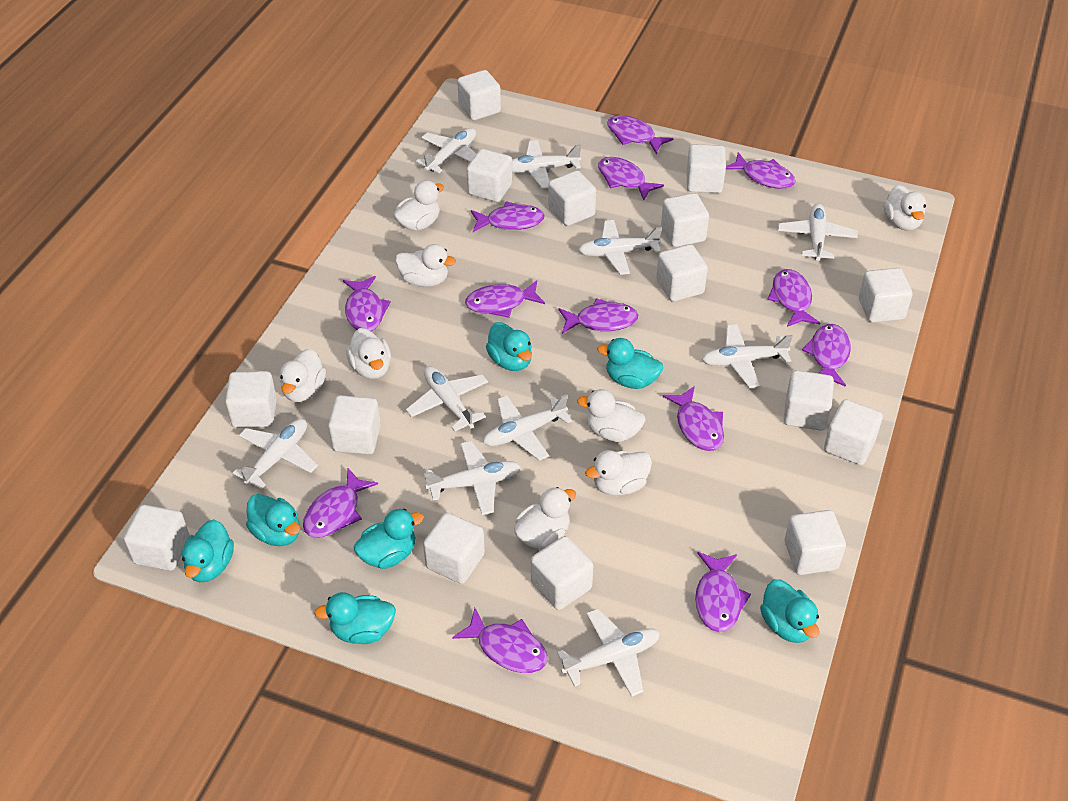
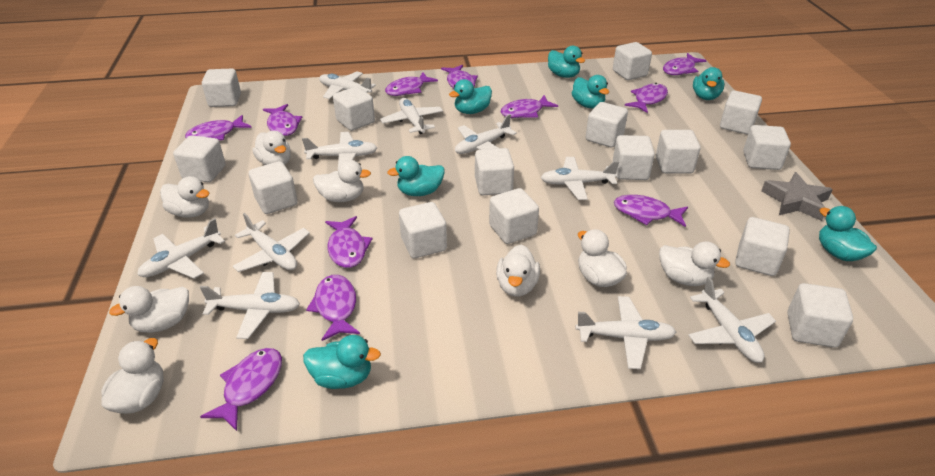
grey star: none = 0 -> [761,172,833,221] = 1
purple fish: [303,468,378,538] [343,276,391,331] [452,608,548,673] [465,280,545,318] [471,201,545,232] [558,298,638,334] [598,157,664,201] [607,115,674,154] [662,386,724,451] [695,552,751,632] [726,152,796,189] [767,269,820,327] [802,324,851,387] = 13 -> [185,115,252,140] [200,348,282,431] [263,104,302,136] [306,275,360,341] [325,216,373,268] [385,72,438,96] [441,65,478,88] [500,95,558,118] [614,195,688,227] [625,83,668,113] [663,53,707,75] = 11

